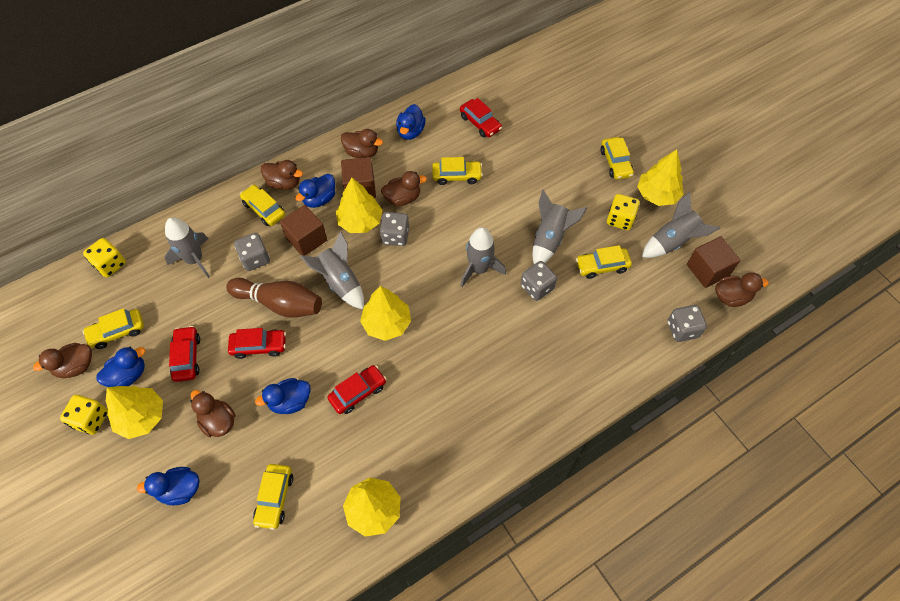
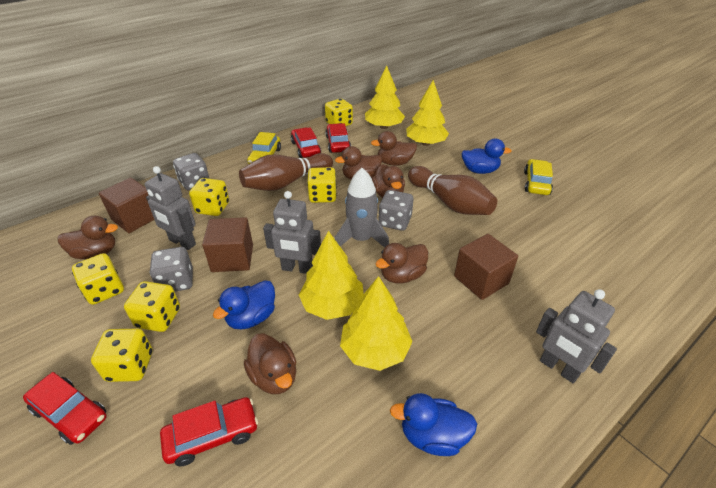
blue duck: [96,347,145,387] [137,467,200,505] [255,378,311,414] [295,174,335,208] [396,104,426,140] = 5 -> [213,280,275,329] [390,393,477,456] [461,138,512,174] = 3
brown bowling pin: [226,278,322,318] = 1 -> [239,153,333,191] [408,166,497,215] = 2
grey dice: [234,233,270,271] [380,212,409,246] [521,261,557,301] [668,305,707,342] = 4 -> [150,247,193,292] [173,153,210,190] [378,190,414,231] = 3
grey robot: none = 0 -> [145,166,196,250] [263,191,321,274] [536,289,617,383] = 3
grey rocket: [165,217,210,278] [300,231,364,309] [461,227,506,287] [533,190,587,264] [642,192,721,258] = 5 -> [335,168,389,248] = 1
yellow car: [82,308,144,349] [240,185,285,226] [253,464,293,530] [432,157,483,185] [576,245,632,279] [600,137,634,180] = 6 -> [247,132,281,164] [524,159,553,195] = 2
yellow dice: [60,395,108,435] [83,238,126,277] [607,194,640,230] = 3 -> [72,253,124,305] [91,329,153,382] [124,281,180,332] [189,178,229,216] [307,167,337,203] [325,99,353,126] = 6
yellow tree: [106,386,163,439] [336,178,382,233] [343,477,401,537] [360,286,411,341] [637,149,684,206] = 5 -> [299,231,364,320] [340,276,413,371] [365,66,405,129] [407,80,449,146] = 4

